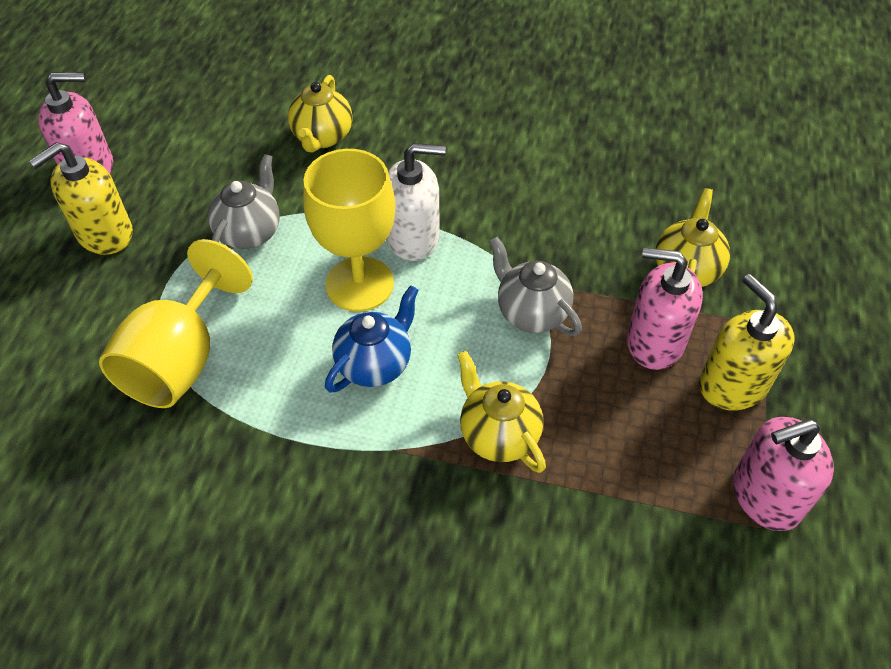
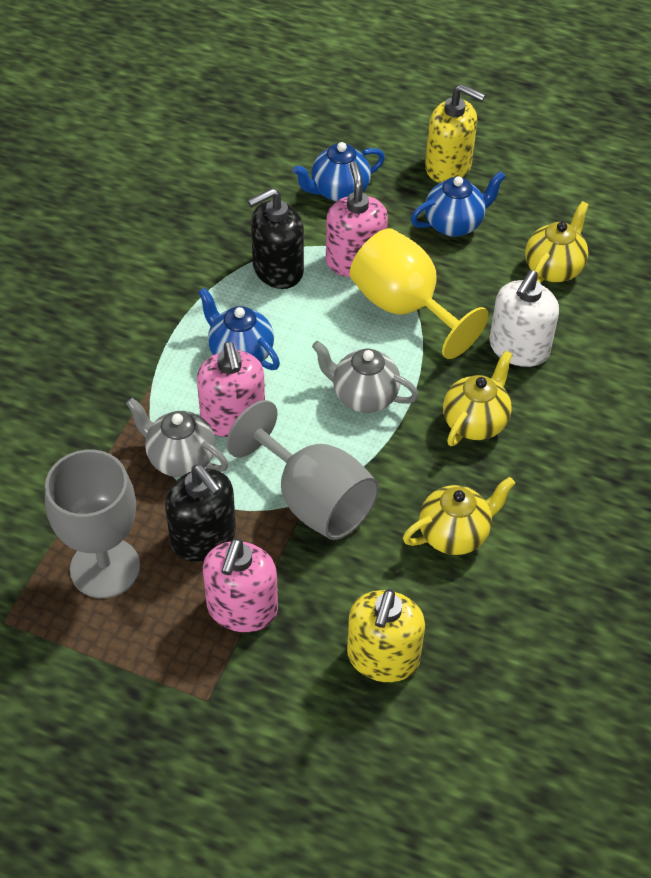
black soap dispenser: none = 0 -> [165,465,236,562] [247,188,304,289] = 2
blue teapot: [325,286,419,393] = 1 -> [198,288,280,370] [293,142,385,201] [411,171,506,237] = 3
grey goblet: none = 0 -> [45,450,140,598] [226,400,379,540] = 2
yellow goblet: [99,239,253,408] [303,149,395,312] = 2 -> [350,228,489,359] = 1

